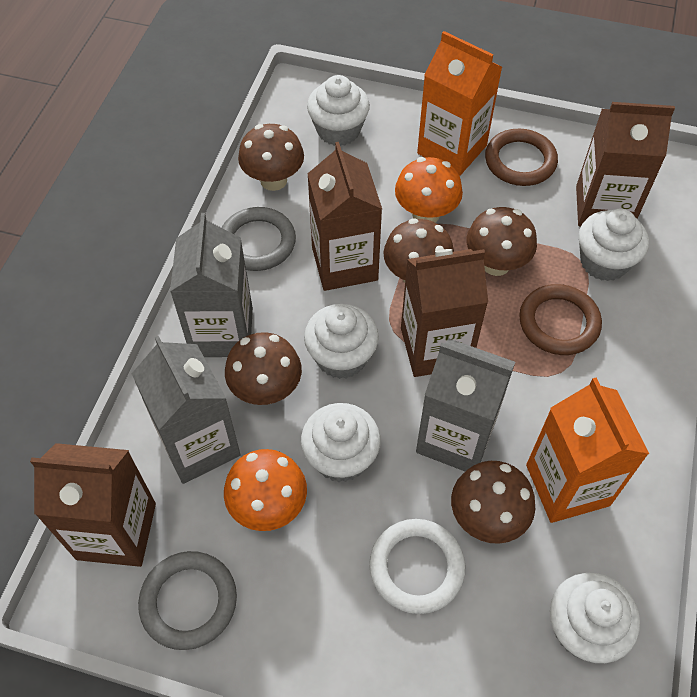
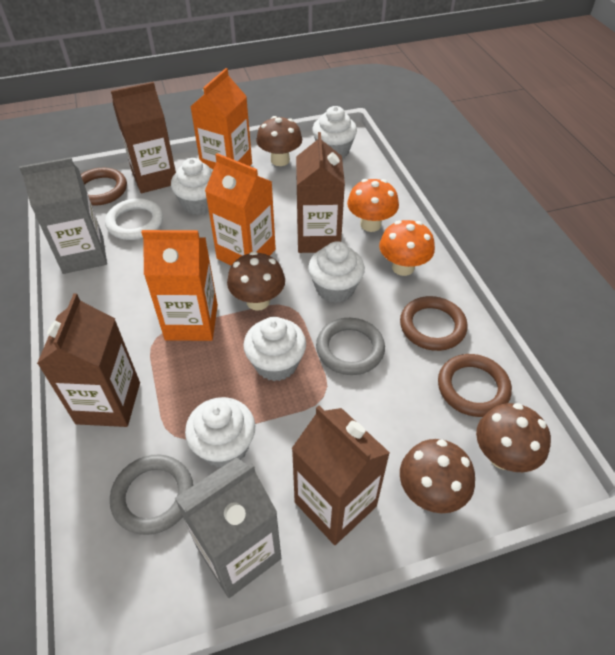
brown mushroom: [225,332,302,405] [238,124,304,191] [384,218,454,283] [451,461,535,544] [466,207,537,276] = 5 -> [227,251,285,311] [256,116,302,166] [400,439,475,513] [476,403,551,472] = 4
brown ring: [485,129,558,186] [519,284,602,355] = 2 -> [81,168,127,206] [400,296,468,351] [438,354,512,417] = 3
grey carton: [132,336,241,484] [170,213,253,357] [416,339,515,471] = 3 -> [19,157,107,274] [175,457,281,598] = 2
orange carton: [417,31,502,176] [526,377,649,523] = 2 -> [141,230,218,341] [190,68,252,169] [205,153,276,265] = 3

